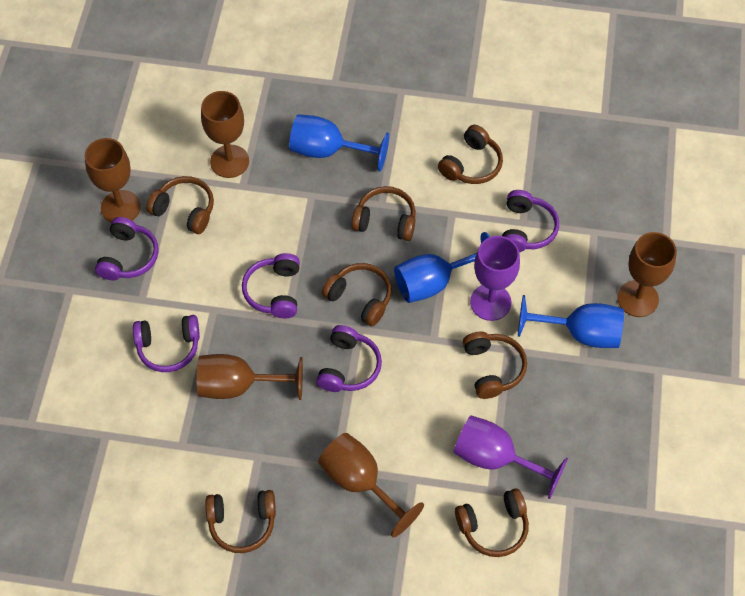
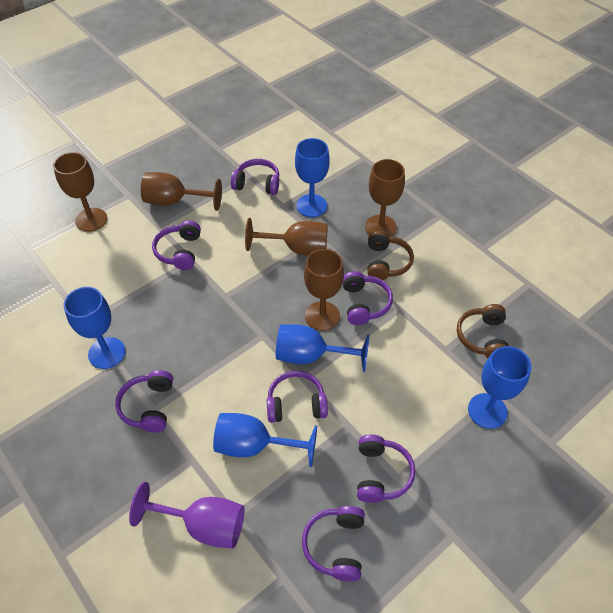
blue goblet: [289,114,389,171] [394,232,490,303] [518,295,624,348] = 3 -> [64,287,125,369] [213,413,317,467] [276,324,369,372] [295,138,330,217] [468,346,531,429] = 5
brown headphones: [146,176,214,234] [205,490,276,553] [322,263,392,326] [352,186,416,241] [438,125,503,184] [455,488,529,557] [463,331,527,399] = 7 -> [367,230,414,280] [457,304,509,358] = 2
purple goblet: [454,415,568,499] [470,236,520,321] = 2 -> [129,482,245,549] = 1
purple headphones: [95,217,159,280] [133,315,200,372] [242,253,300,318] [316,325,382,392] [502,190,559,252] = 5 -> [115,370,173,432] [152,220,201,270] [231,159,279,195] [267,371,328,423] [302,506,365,581] [343,271,393,325] [357,434,415,503] = 7

